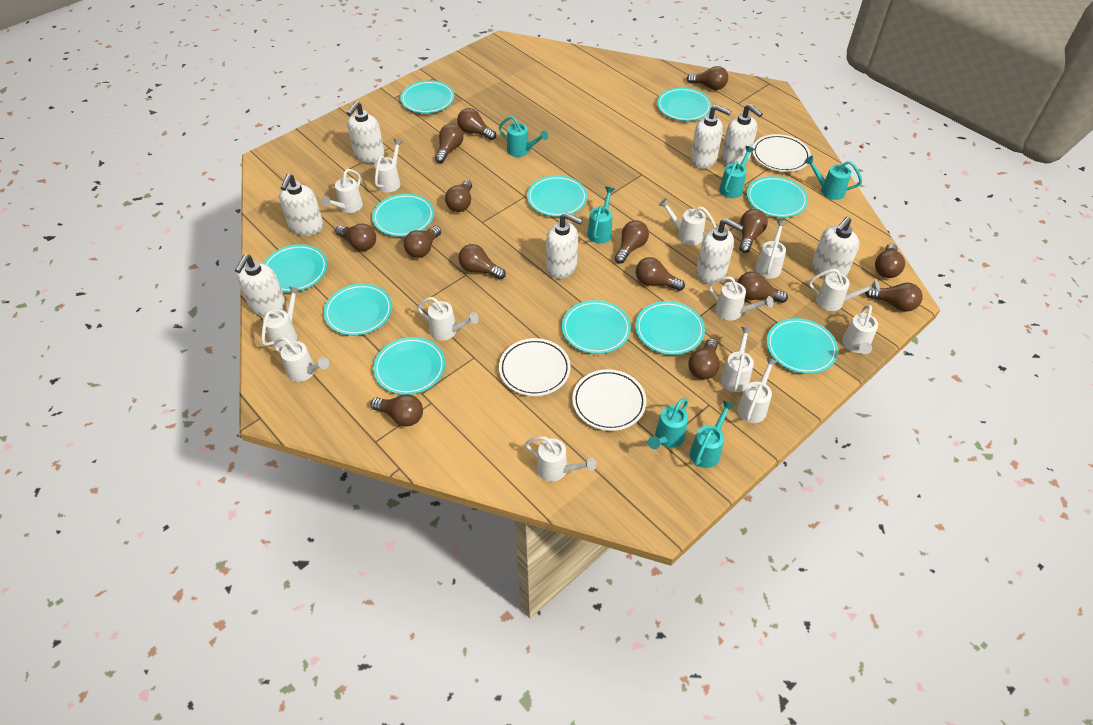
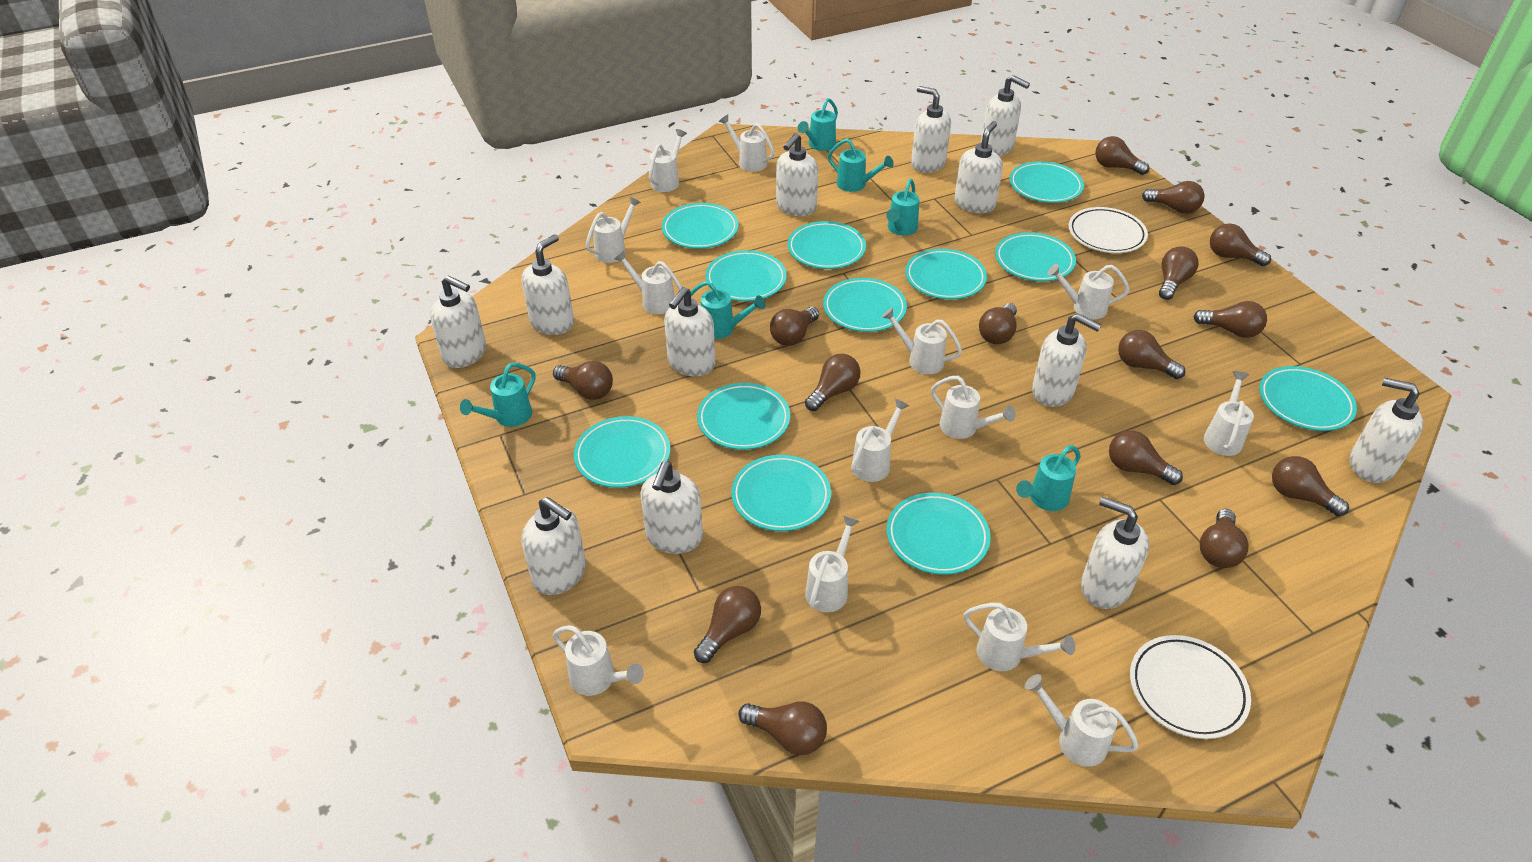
turquoise plate: [263,244,328,292] [324,284,392,336] [372,194,434,237] [373,337,445,395] [400,80,455,114] [527,175,587,217] [562,300,631,354] [635,301,705,355] [657,87,712,121] [747,176,808,218] [767,318,838,374] = 11 -> [574,416,670,488] [662,203,739,249] [697,383,790,450] [705,250,787,301] [731,455,831,531] [788,221,866,269] [823,278,907,332] [886,493,991,575] [905,249,987,299] [995,232,1076,281] [1010,161,1084,203] [1259,366,1357,431] = 12
white plate: [499,338,571,396] [572,369,646,431] [752,134,811,172] = 3 -> [1069,207,1148,253] [1130,635,1251,739] = 2
white soap dispenser: [235,255,286,317] [279,174,323,236] [347,101,385,163] [546,213,583,279] [690,105,731,169] [696,218,743,284] [721,104,763,165] [812,217,859,278] = 8 -> [430,276,486,368] [521,234,574,335] [522,497,586,595] [640,461,703,554] [664,287,716,376] [776,133,818,216] [911,86,951,173] [954,121,1003,213] [981,75,1030,156] [1032,313,1101,407] [1081,497,1149,609] [1349,378,1423,483] = 12

